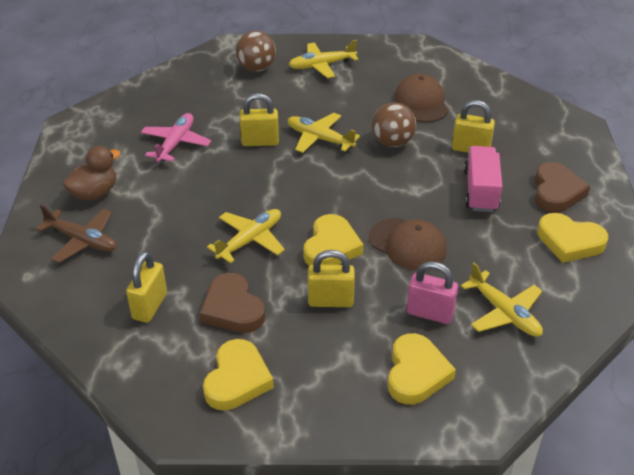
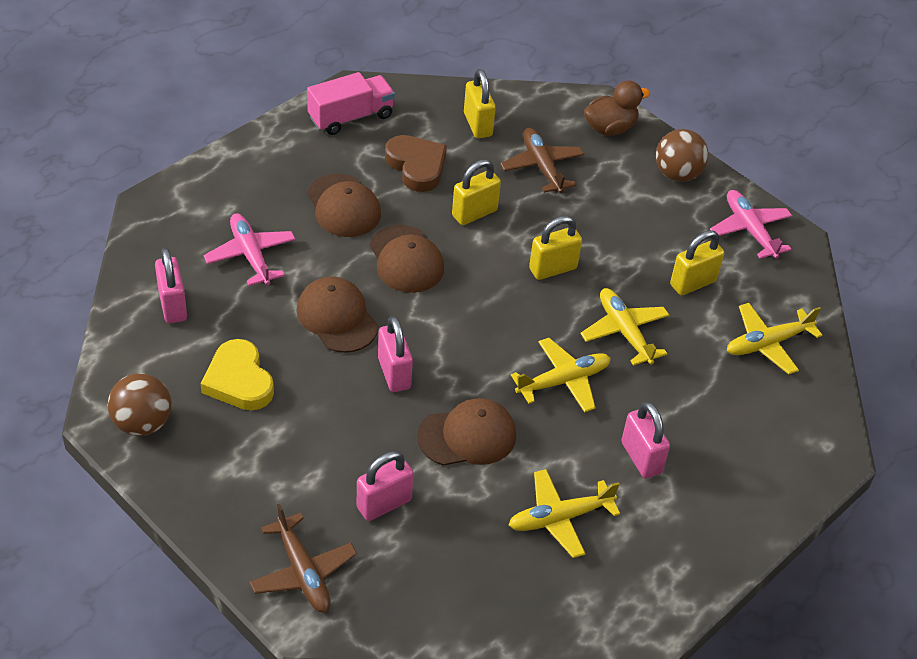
brown cap: [369,218,447,271] [394,74,449,122] = 2 -> [297,276,378,353] [307,174,381,237] [370,225,444,293] [417,398,516,466] = 4
brown heart: [200,273,265,333] [535,162,590,212] = 2 -> [385,135,447,192] = 1
brown plane: [36,205,117,263] = 1 -> [250,504,357,613] [500,128,584,193] = 2
pink padlock: [407,261,458,324] = 1 -> [155,248,187,323] [357,451,413,521] [378,316,413,392] [621,401,670,478] = 4
pink plane: [141,113,211,162] = 1 -> [203,213,296,286] [710,190,792,259] = 2
yellow heart: [203,339,274,411] [304,214,364,266] [388,333,456,405] [537,213,608,263] = 4 -> [201,339,274,410] = 1

